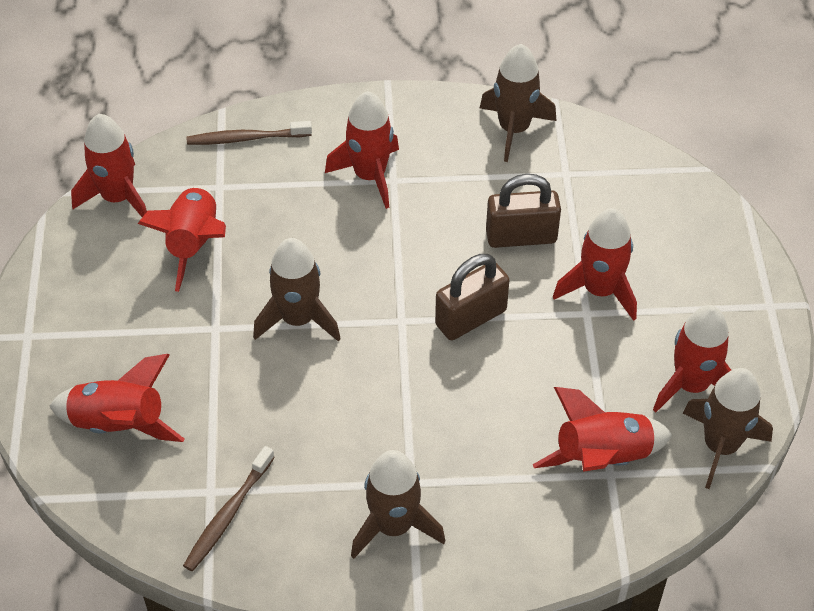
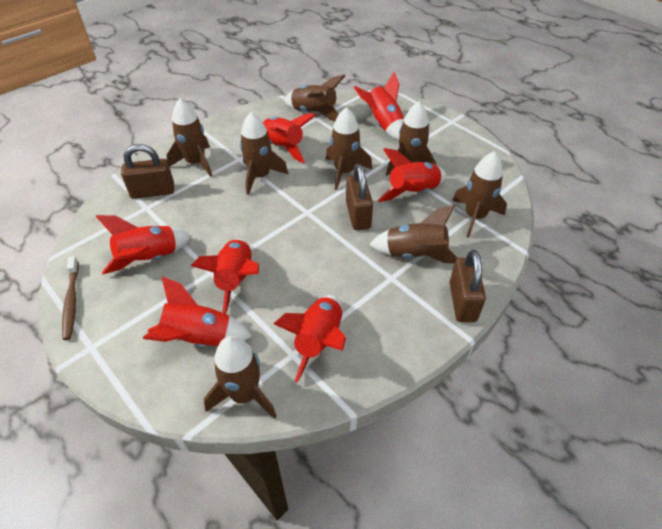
brown padlock: [435,254,509,340] [486,174,561,248] = 2 -> [121,144,174,199] [346,164,373,230] [449,250,486,322] = 3
brown rocket: [253,238,341,342] [351,450,445,559] [480,44,557,162] [683,368,773,489] = 4 -> [167,99,212,177] [204,336,277,419] [240,112,288,195] [284,74,345,121] [326,107,372,190] [369,204,457,263] [386,102,436,176] [452,151,507,238] = 8
brown toothbrush: [183,446,275,571] [187,121,312,145] = 2 -> [62,256,79,340] = 1

